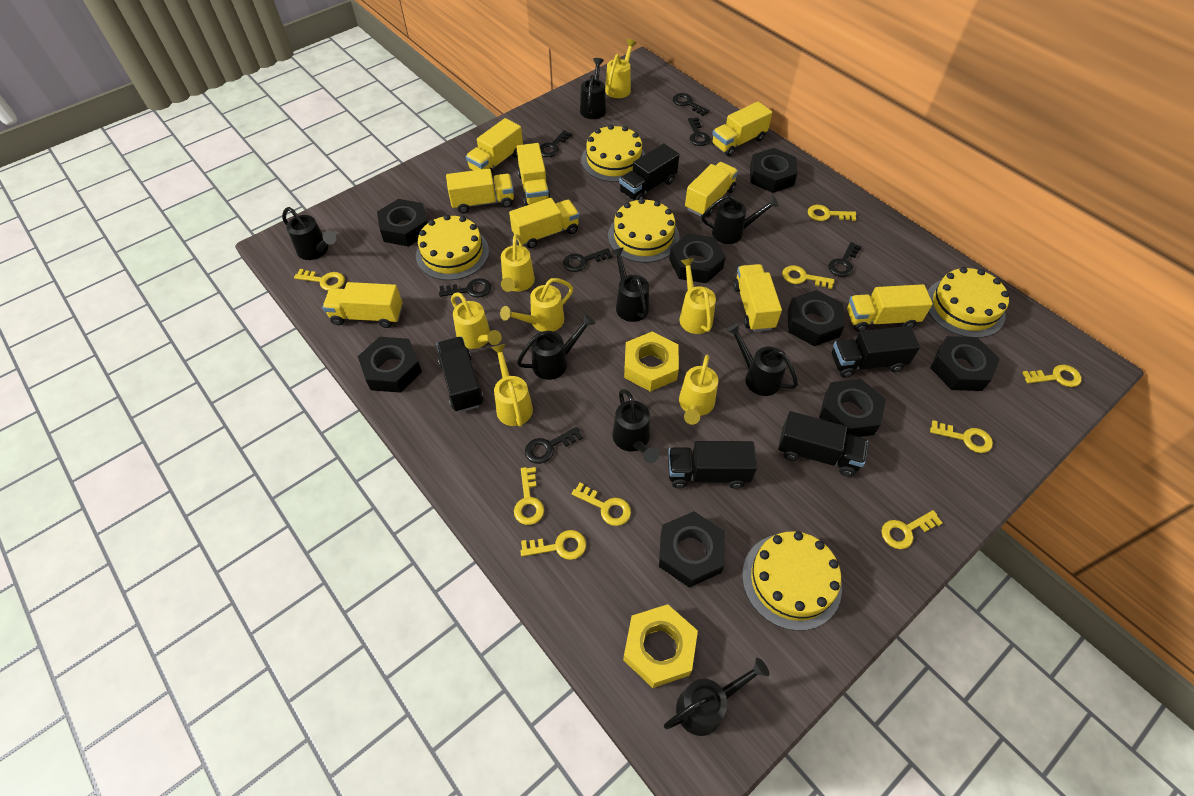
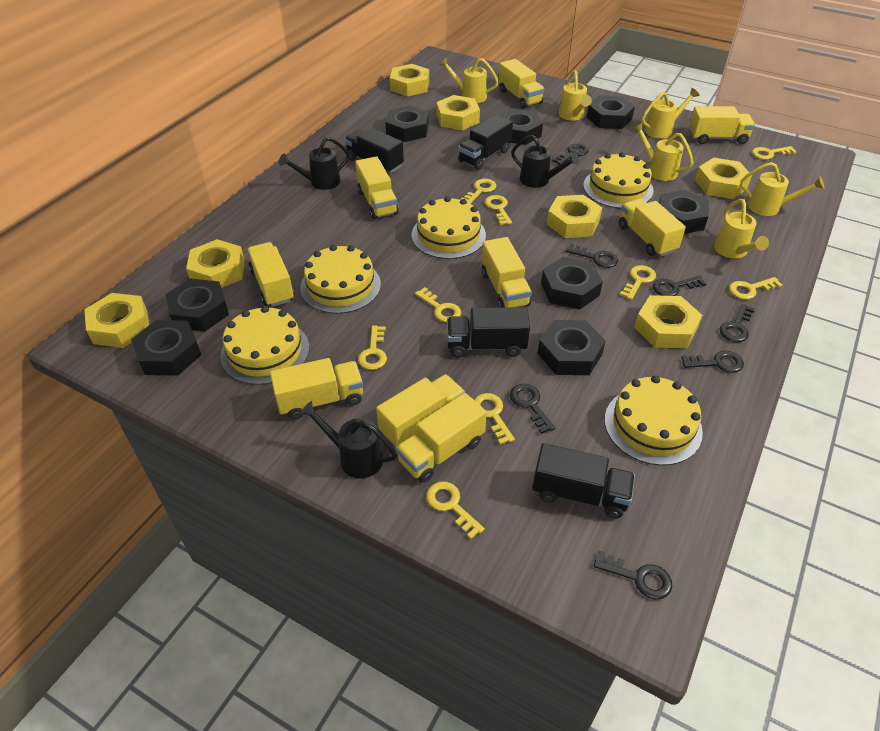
black truck: [436,337,483,412] [619,144,679,201] [668,441,757,489] [778,411,868,477] [832,326,920,378] = 5 -> [344,128,404,173] [447,307,530,358] [458,115,513,170] [532,443,635,519] = 4
black watering can: [282,207,336,260] [517,314,595,380] [580,58,606,119] [611,247,649,322] [612,389,659,463] [664,658,769,736] [701,195,779,244] [726,323,798,396] = 8 -> [279,137,350,190] [299,401,397,479] [511,135,580,188] = 3
yellow nut: [623,604,698,688] [624,331,679,392] = 2 -> [84,293,149,348] [186,239,245,288] [390,64,429,97] [437,95,480,130] [547,195,602,238] [634,295,702,348] [695,157,752,199] = 7
yellow watering can: [451,292,502,349] [491,344,533,427] [500,278,573,332] [501,234,535,292] [605,39,637,98] [679,355,718,425] [680,258,716,334] = 7 -> [439,58,499,103] [558,70,592,121] [632,123,693,181] [642,88,700,139] [714,199,769,259] [740,162,824,216] = 6

